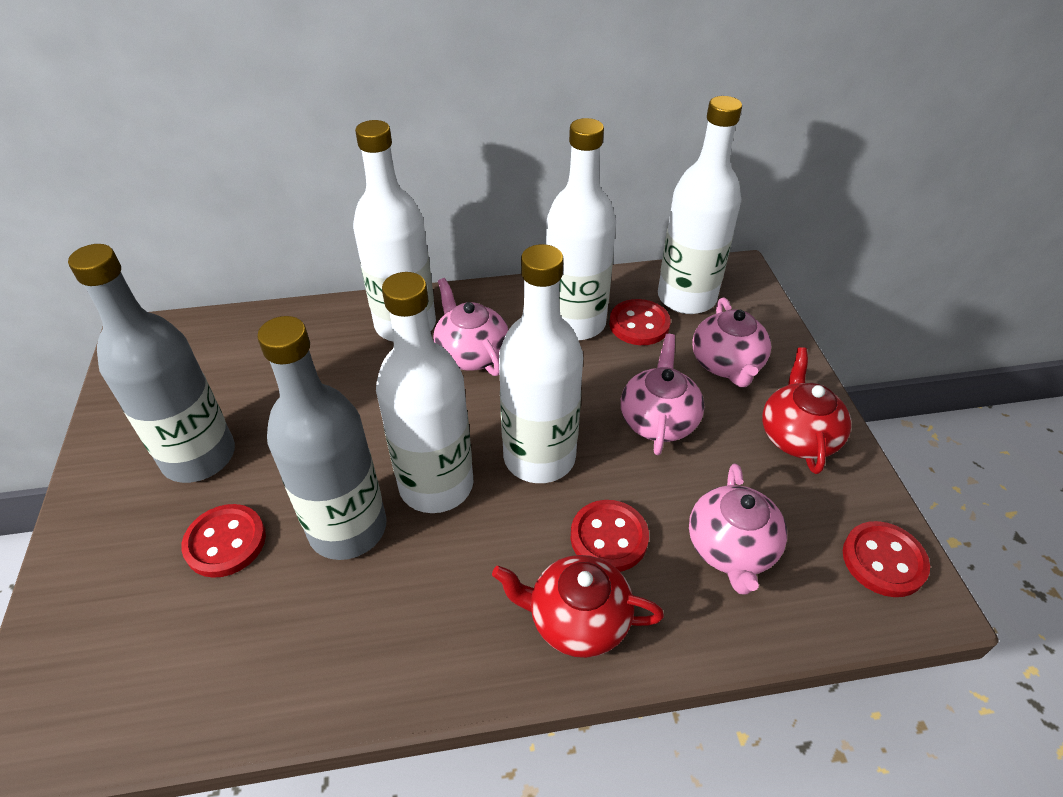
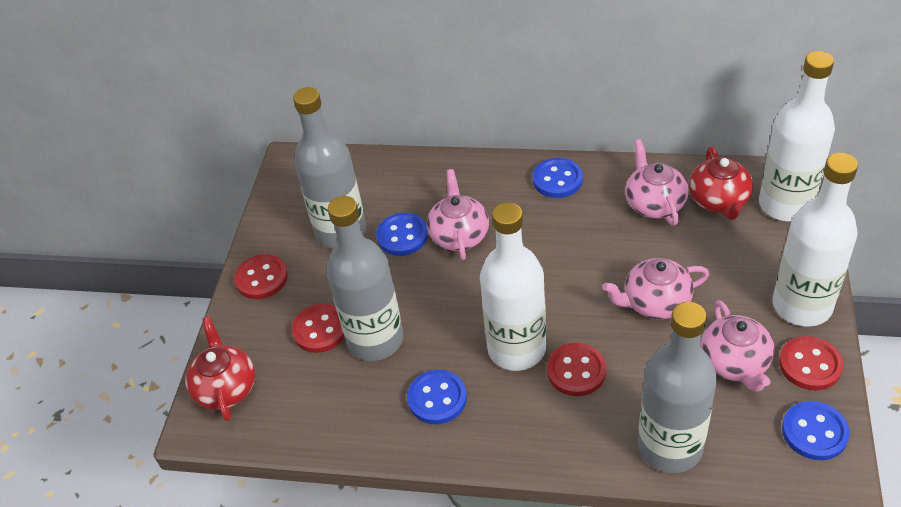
blue button: none = 0 -> [376,213,428,256] [407,370,467,424] [532,158,583,198] [782,401,850,460] = 4
grey bottle: [68,244,235,483] [257,316,387,560] = 2 -> [293,87,366,248] [327,196,403,361] [638,302,717,473] = 3
white bottle: [353,120,436,342] [376,272,473,513] [499,244,583,483] [546,118,616,340] [658,96,742,314] = 5 -> [480,202,546,371] [759,51,835,222] [773,153,858,327] = 3

